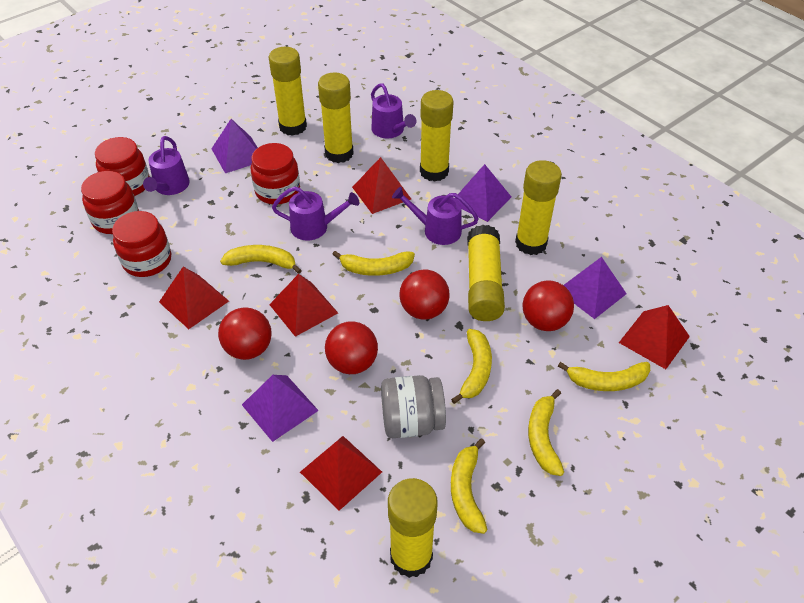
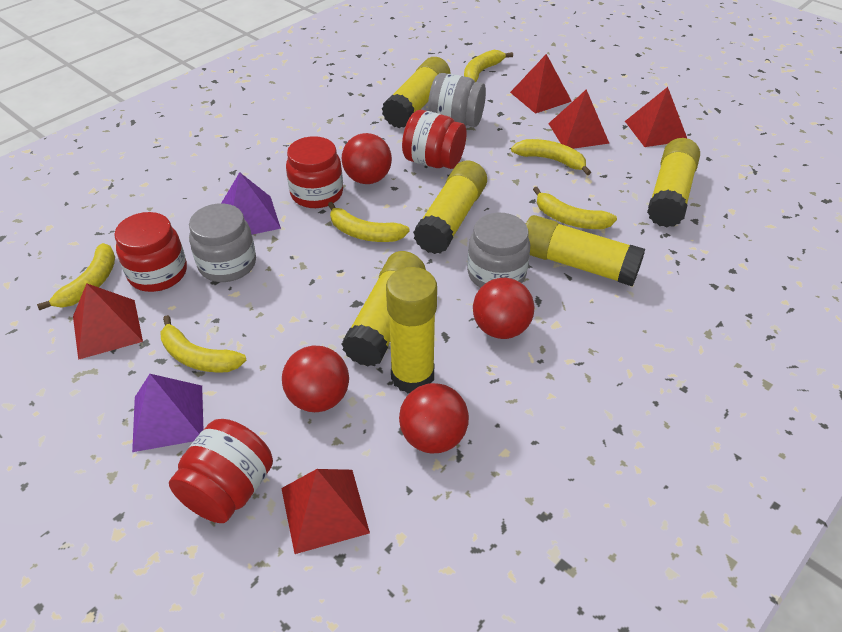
grey jar: [381,375,446,438] = 1 -> [189,203,256,282] [428,73,486,127] [467,213,530,288] = 3
purple pyramid: [212,119,258,173] [242,375,319,442] [456,164,511,222] [564,257,627,319] = 4 -> [132,374,203,452] [222,172,281,235] = 2
purple watering can: [143,136,190,195] [272,186,359,241] [371,83,416,138] [392,187,479,245] = 4 -> none = 0

